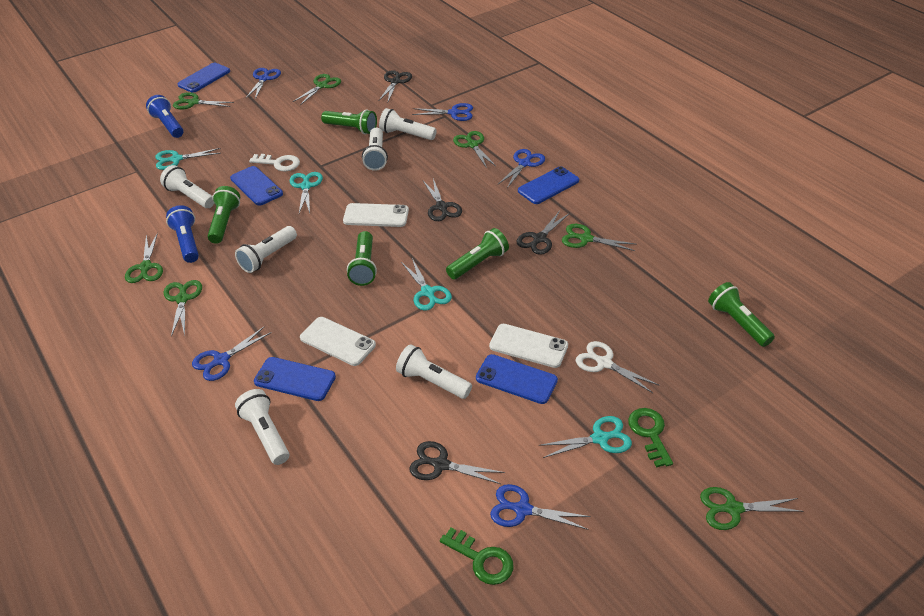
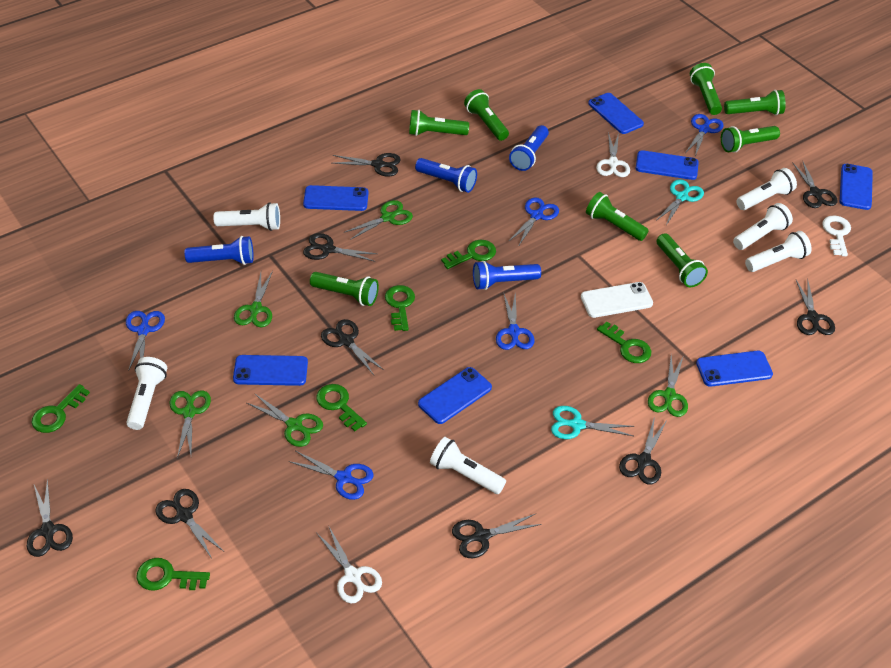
black scissors: [379,70,412,101] [409,441,505,484] [423,179,462,221] [516,211,570,255] = 4 -> [27,479,73,557] [155,489,223,559] [303,233,377,262] [321,319,384,375] [333,153,401,177] [452,514,542,558] [619,416,667,484] [792,160,837,208] [796,280,835,335] = 9
blue flashlight: [146,95,184,138] [166,205,199,263] = 2 -> [185,236,254,265] [415,158,477,193] [473,261,541,290] [509,125,549,171] = 4
blue phone: [178,63,230,93] [230,166,283,206] [254,357,336,401] [476,354,558,404] [518,166,579,204] = 5 -> [233,355,308,386] [303,185,369,211] [418,367,492,424] [588,93,644,134] [636,150,699,180] [696,351,773,387] [840,164,873,210] = 7
green flashlight: [207,186,240,244] [321,109,377,134] [347,231,377,286] [446,228,509,279] [708,282,775,347] = 5 -> [310,272,379,306] [409,110,469,136] [464,89,509,141] [586,192,649,241] [657,233,708,287] [690,63,722,115] [721,126,780,153] [724,90,786,115] = 8
green key: [440,528,514,585] [628,408,673,468] = 2 -> [32,384,90,433] [137,558,210,591] [316,384,367,431] [385,285,415,331] [441,239,496,269] [597,321,652,363] = 6
green scissors: [125,232,163,283] [164,280,202,337] [173,92,234,109] [293,74,341,105] [453,131,496,168] [562,224,635,251] [700,487,803,530] = 7 -> [169,390,211,458] [234,271,273,327] [247,394,323,447] [344,200,413,240] [648,355,688,417] = 5
turquoise scissors: [155,148,221,170] [289,172,323,213] [401,258,452,311] [538,416,632,458] = 4 -> [551,406,634,439] [656,179,704,225] = 2
white phone: [300,317,376,366] [343,203,409,227] [489,324,568,368] = 3 -> [581,282,653,318] = 1
white scissors: [575,341,660,393] = 1 -> [317,525,382,604] [596,132,630,177] = 2

